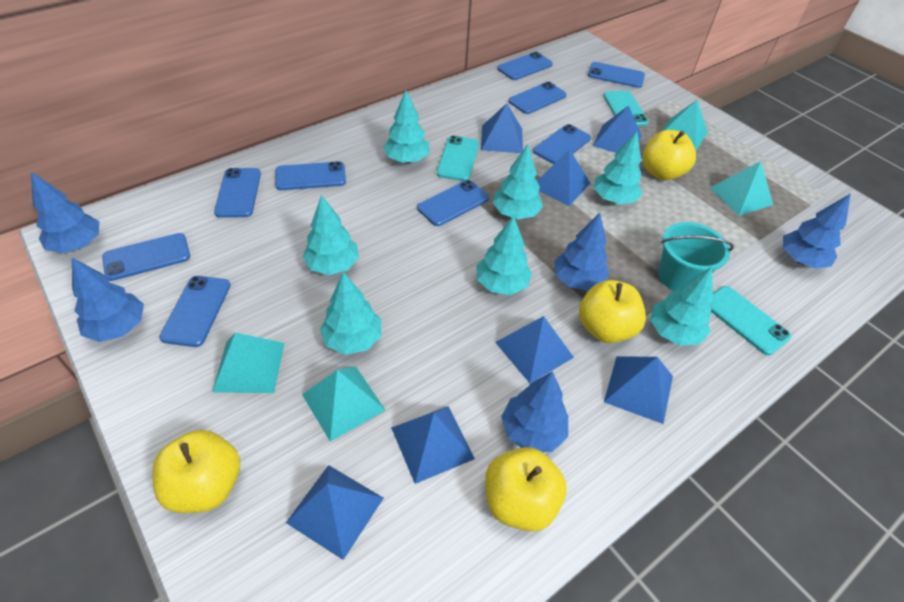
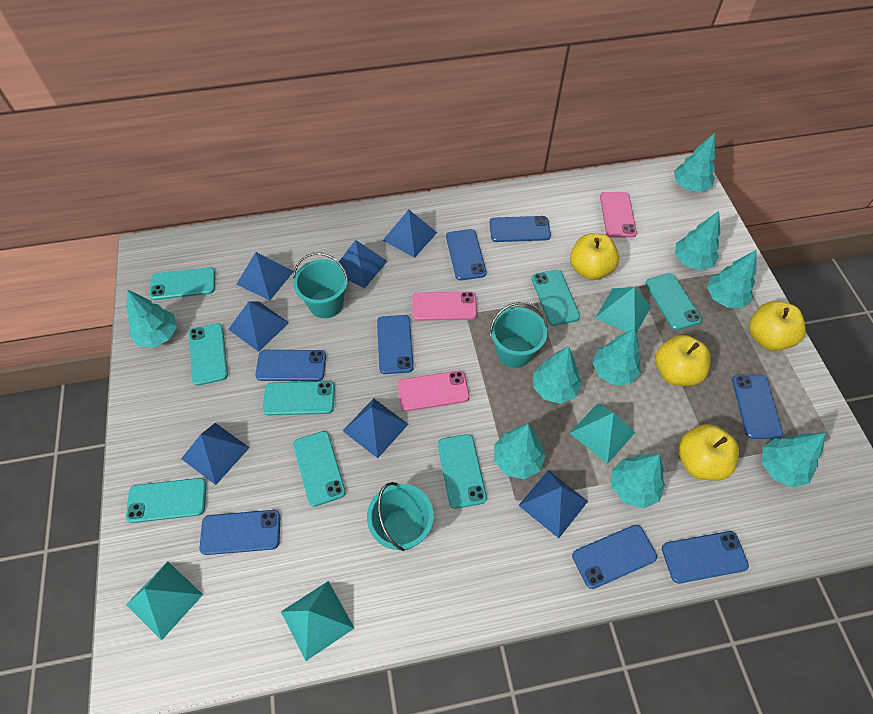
blue phone: [102,233,190,281] [159,276,231,347] [214,168,261,218] [275,161,346,190] [417,180,489,226] [498,52,553,80] [509,82,566,114] [533,124,591,164] [588,62,645,88] = 9 -> [199,510,281,555] [255,350,326,381] [377,315,414,374] [446,229,487,281] [489,216,551,242] [572,525,657,589] [662,531,749,583] [732,375,783,439] = 8
blue tree: [31,172,100,253] [72,258,144,342] [501,371,568,452] [554,213,610,291] [783,193,851,268] = 5 -> none = 0
pink phone: none = 0 -> [397,370,470,411] [412,292,477,321] [600,192,637,238] = 3
turquoise bucket: [659,222,734,291] = 1 -> [293,252,349,318] [367,482,434,551] [490,302,548,368] = 3
turquoise phone: [437,135,479,181] [603,91,649,126] [709,286,791,355] = 3 -> [126,478,206,523] [150,267,215,300] [189,323,228,386] [263,381,335,415] [293,431,346,507] [438,434,487,509] [531,270,580,326] [645,273,702,330] = 8
turquoise tree: [302,195,359,275] [320,272,381,355] [383,90,429,163] [476,216,532,295] [493,144,543,219] [594,131,642,204] [650,267,713,346] = 7 -> [126,289,177,348] [494,424,546,479] [533,346,582,404] [592,328,641,385] [612,454,665,509] [674,133,716,192] [675,211,720,270] [707,250,757,308] [762,433,826,488] = 9

